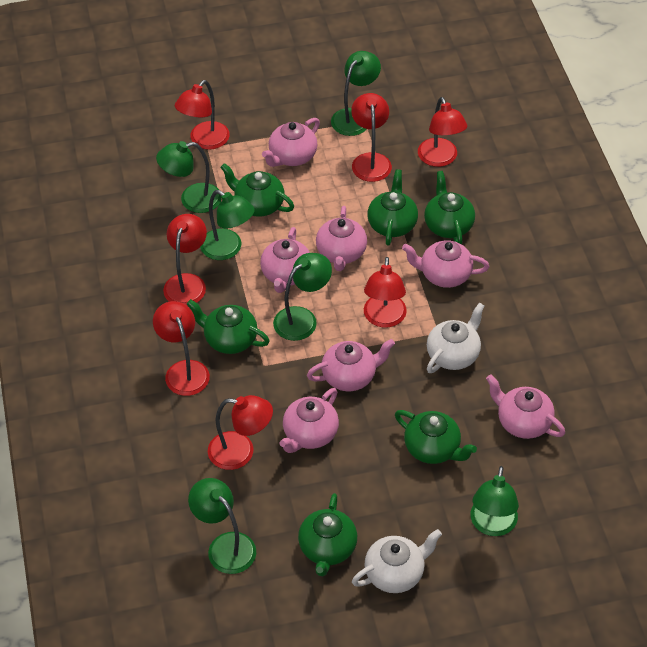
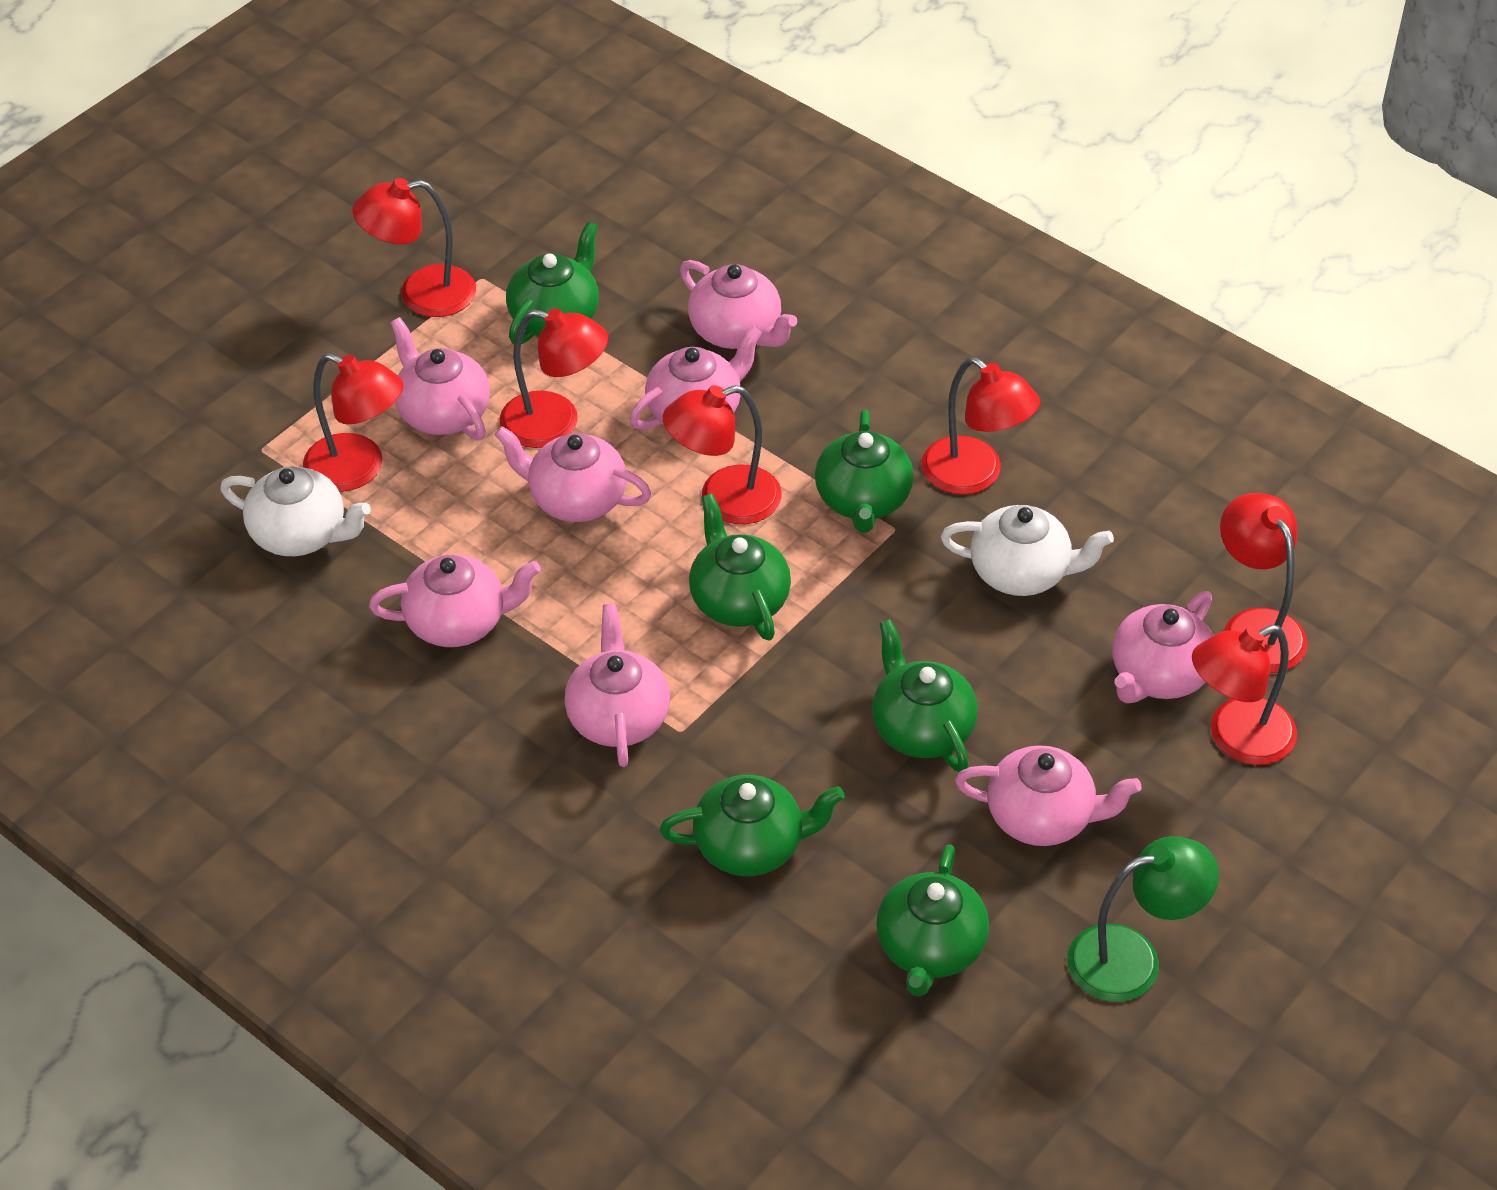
green lamp: [156,141,222,213] [188,478,256,574] [200,190,255,260] [273,253,332,341] [331,51,381,136] [470,466,519,536] = 6 -> [1067,836,1219,1002] = 1
pink teapot: [260,227,310,293] [262,118,320,167] [280,388,339,453] [307,339,395,391] [316,206,367,271] [402,240,489,288] [486,374,565,439] = 7 -> [369,554,541,647] [390,317,490,440] [494,426,652,522] [564,604,670,767] [629,326,762,430] [680,260,798,349] [955,745,1142,846] [1112,591,1213,703] = 8

